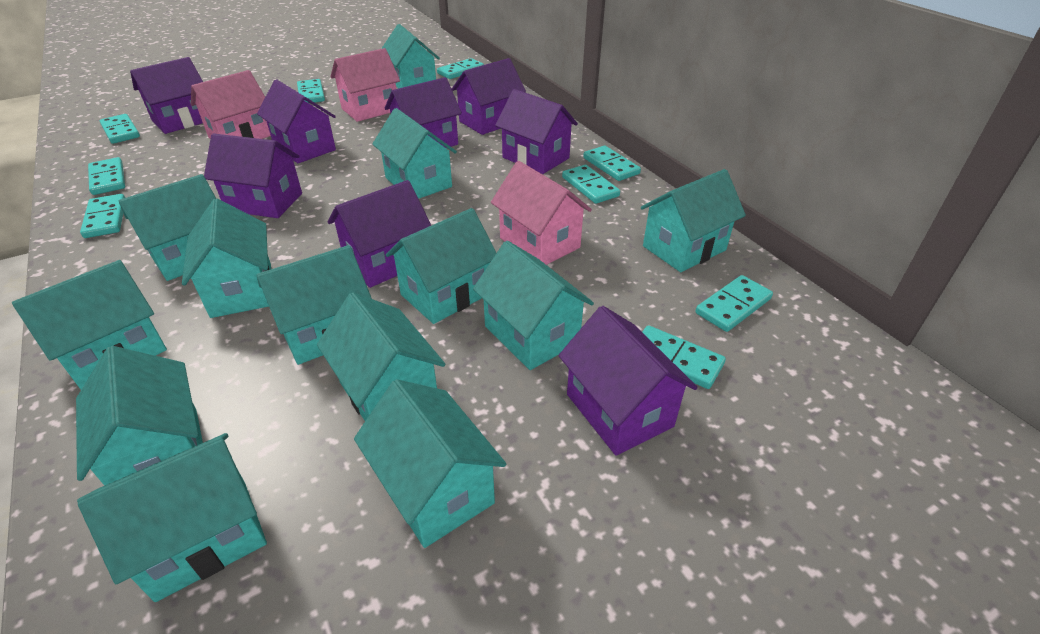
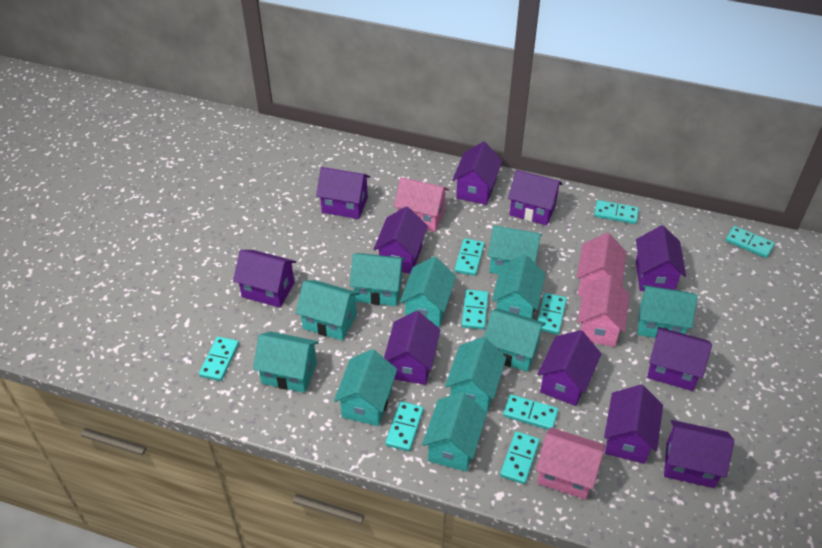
pink house: [191,70,271,139] [330,48,400,122] [491,161,592,265] = 3 -> [394,177,449,232] [536,427,605,500] [577,233,627,296] [578,275,630,347] = 4
purple house: [130,57,203,134] [204,133,302,218] [257,79,336,163] [328,180,431,288] [385,77,462,148] [452,58,526,135] [495,89,578,174] [558,306,698,456] = 8 -> [233,250,296,308] [316,167,370,219] [373,206,428,274] [384,311,440,385] [452,141,503,205] [508,170,563,225] [537,330,601,406] [604,384,663,464] [636,225,686,291] [647,327,712,391] [664,420,734,488] = 11
turquoise house: [12,260,167,390] [76,346,203,486] [77,433,267,602] [119,174,216,281] [182,199,271,318] [257,245,372,365] [317,292,445,421] [354,379,506,548] [373,108,457,199] [381,24,440,89] [386,208,496,324] [473,241,594,370] [641,169,746,272] = 13 -> [253,331,319,393] [295,280,360,341] [334,349,397,426] [350,253,405,306] [400,257,456,327] [422,392,487,472] [445,337,506,412] [484,308,546,372] [488,225,542,274] [492,254,545,318] [638,285,698,338] = 11

